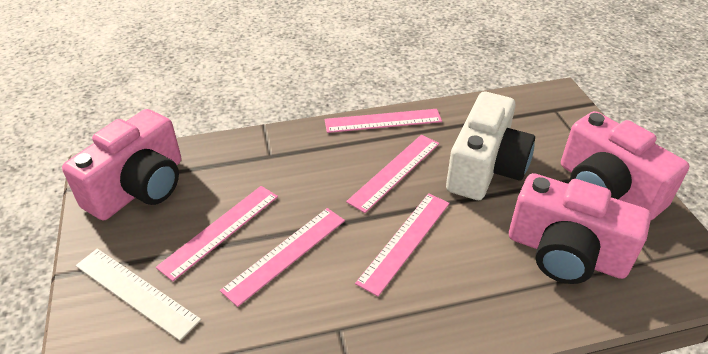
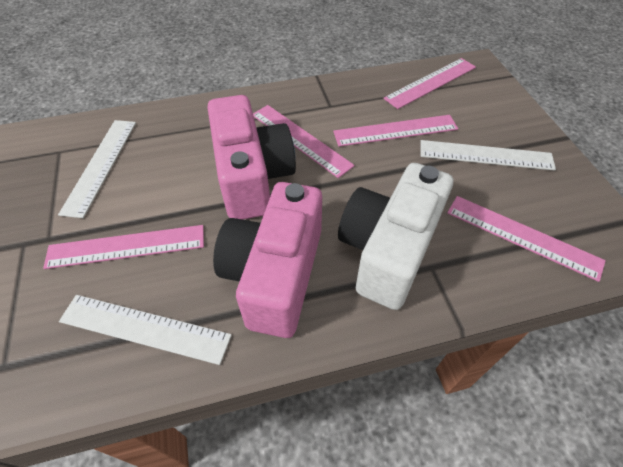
pink camera: [62,109,181,220] [509,173,651,284] [561,111,689,220] = 3 -> [207,95,296,220] [213,182,322,338] = 2
white ruler: [75,249,201,341] = 1 -> [58,120,136,218] [59,295,232,365] [421,140,556,171] = 3

